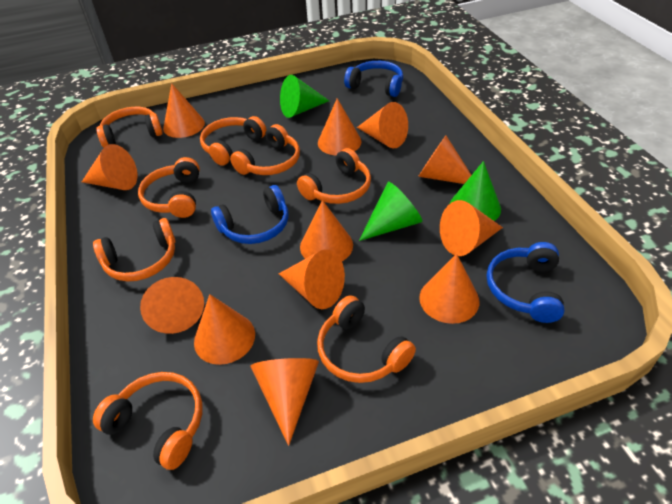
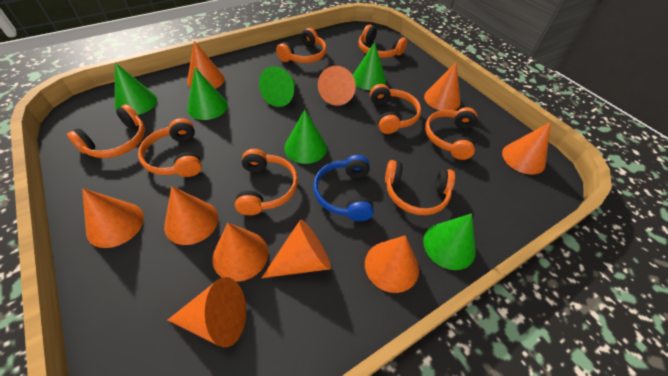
blue headphones: [211,185,289,244] [344,61,403,97] [487,242,565,323] = 3 -> [313,155,374,221] = 1
green cone: [280,75,329,118] [359,182,422,241] [450,161,501,221] = 3 -> [115,63,157,115] [187,68,228,120] [259,66,296,107] [284,109,327,164] [353,42,386,90] [423,213,476,270] = 6
orange cone: [82,144,138,190] [140,277,204,334] [163,83,205,138] [194,294,255,365] [250,358,319,446] [279,249,345,309] [300,200,353,261] [318,98,361,155] [357,102,408,148] [418,136,471,184] [419,253,479,324] [440,200,503,256] = 12 -> [82,188,144,248] [164,186,218,245] [168,277,246,347] [187,41,225,89] [212,223,268,282] [261,220,331,278] [318,66,356,106] [365,235,419,293] [424,62,461,110] [502,122,551,174] = 10

